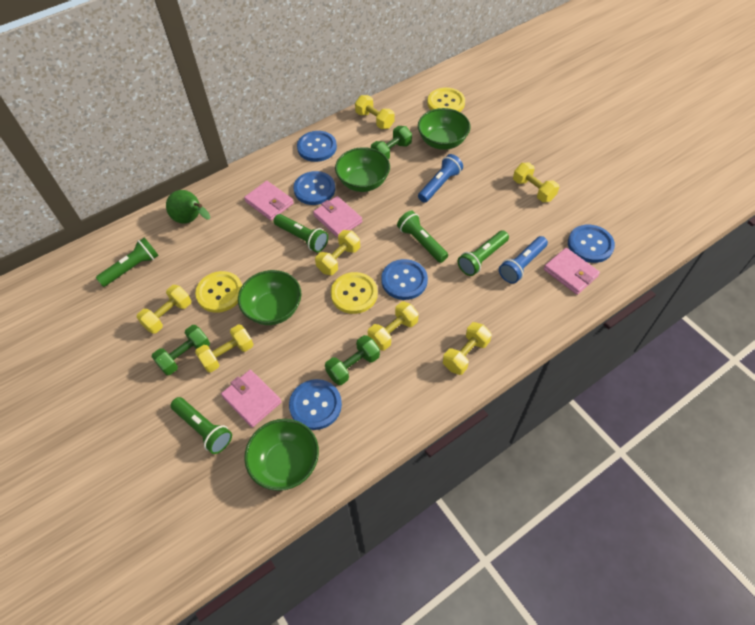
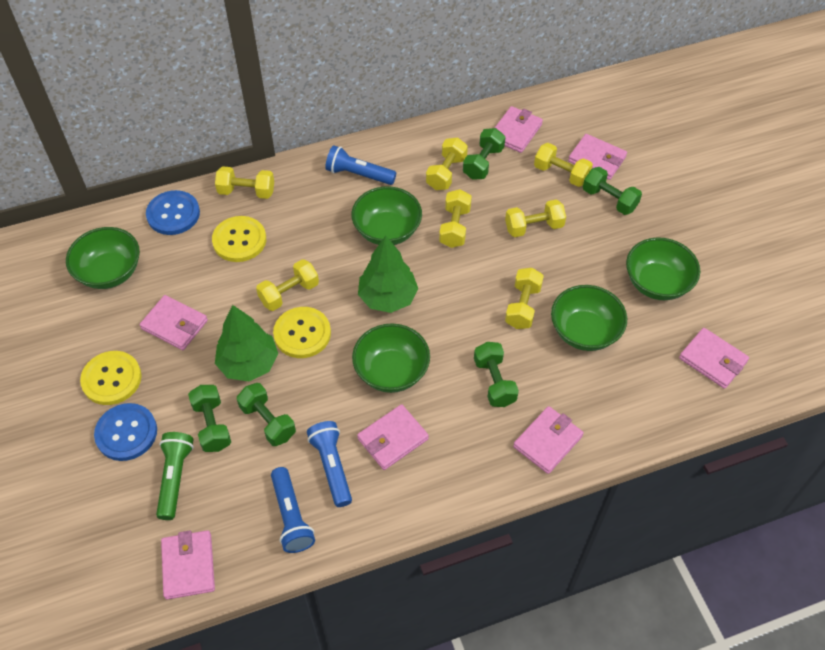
blue button: [289,379,342,430] [293,171,335,205] [297,131,337,162] [381,259,428,300] [568,225,615,263] = 5 -> [94,403,157,461] [146,190,200,235] = 2
blue flashlight: [418,154,463,203] [499,236,548,284] = 2 -> [271,467,315,553] [307,421,352,507] [325,145,396,185] = 3
green bowl: [238,270,302,325] [244,419,319,491] [335,147,390,192] [418,108,471,150] = 4 -> [66,227,140,289] [351,186,422,245] [352,323,430,393] [551,285,627,351] [626,237,700,300] = 5
green dumbbell: [152,325,210,375] [325,335,380,385] [371,126,412,160] = 3 -> [188,385,231,452] [237,383,296,446] [463,128,505,180] [474,342,519,407] [583,167,642,215] = 5
green flashlight: [96,238,159,287] [170,397,232,454] [274,214,328,252] [397,210,448,263] [457,230,509,276] = 5 -> [156,432,194,520] = 1
green pear: [166,190,210,224] = 1 -> none = 0
green tree: none = 0 -> [215,305,278,381] [358,236,418,313] = 2
pink wallet: [221,370,282,427] [244,181,294,221] [313,196,363,238] [544,248,600,295] = 4 -> [140,295,208,350] [161,530,215,600] [357,404,429,470] [495,106,543,153] [513,406,584,474] [568,134,627,180] [679,328,749,389] = 7

